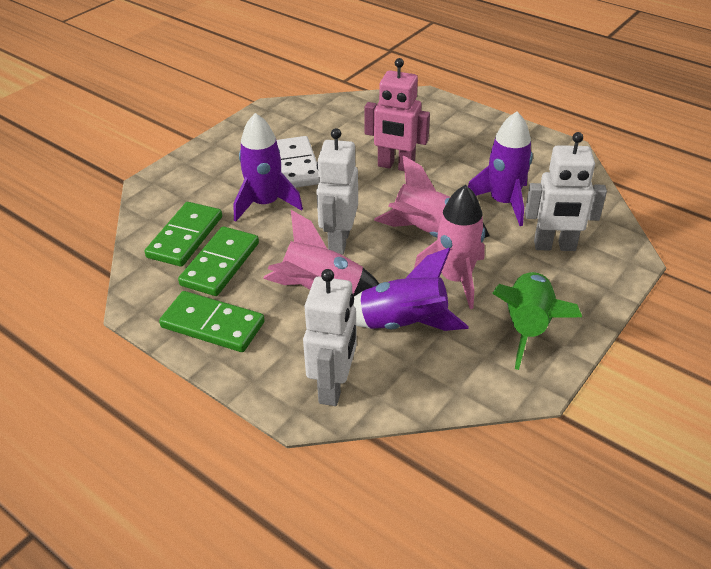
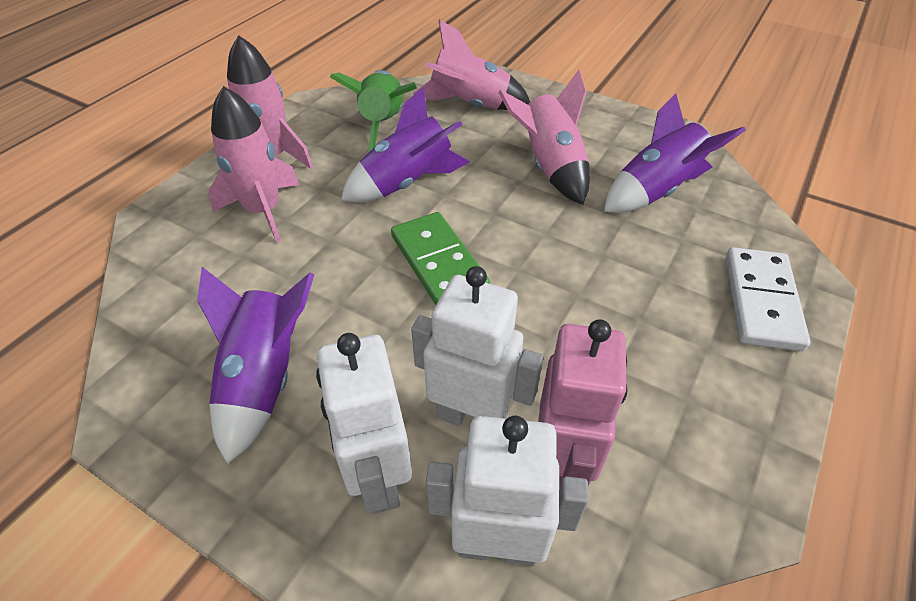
green domino: [144,202,222,267] [159,291,265,352] [178,226,259,296] = 3 -> [391,212,490,305] = 1
pink rocket: [263,210,379,296] [374,155,490,238] [414,185,485,309] = 3 -> [208,86,299,243] [227,35,313,169] [413,19,530,110] [498,70,590,204] = 4

